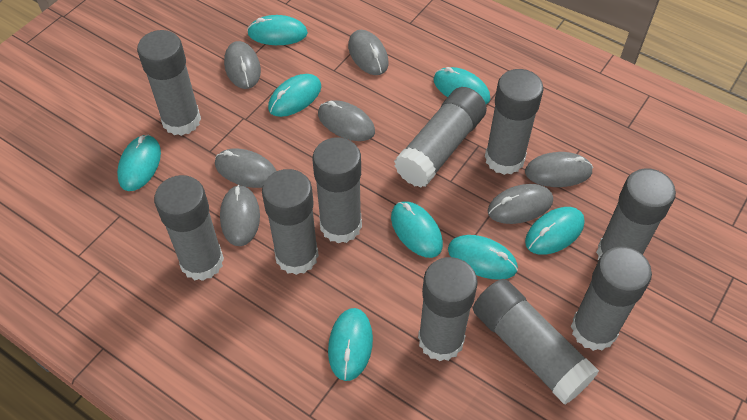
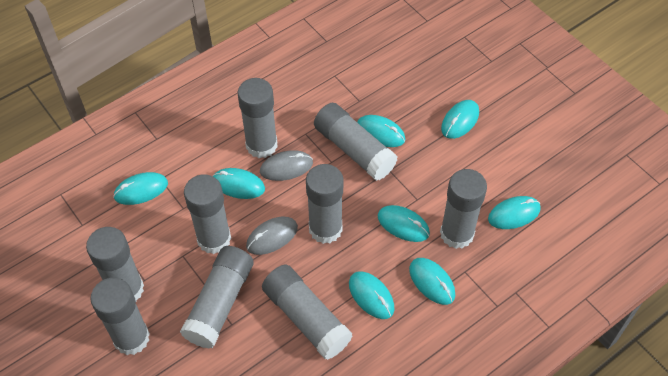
grey glue stick: [137,30,201,136] [154,175,224,281] [262,169,319,275] [313,137,362,243] [394,87,487,188] [418,257,478,361] [473,279,599,404] [485,69,544,175] [571,247,652,351] [596,168,676,260] = 10 -> [86,227,144,301] [90,278,150,355] [180,246,254,349] [184,174,231,254] [238,78,278,158] [262,264,353,360] [306,164,343,244] [314,103,398,181] [440,169,487,249] = 9
grey mouse: [215,149,277,188] [220,185,260,246] [224,41,261,89] [318,100,375,141] [348,30,389,75] [488,184,553,224] [525,152,593,187] = 7 -> [246,217,298,255] [260,150,313,181] = 2

